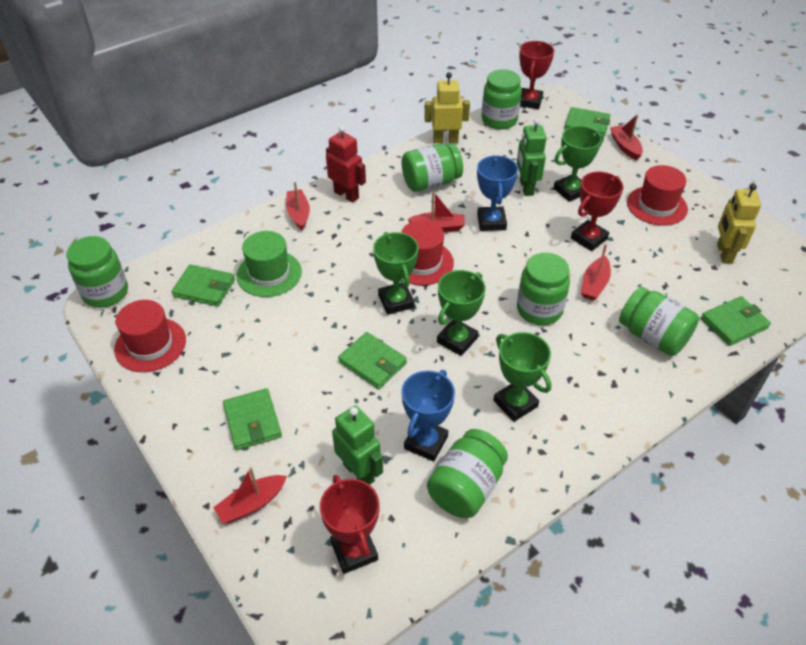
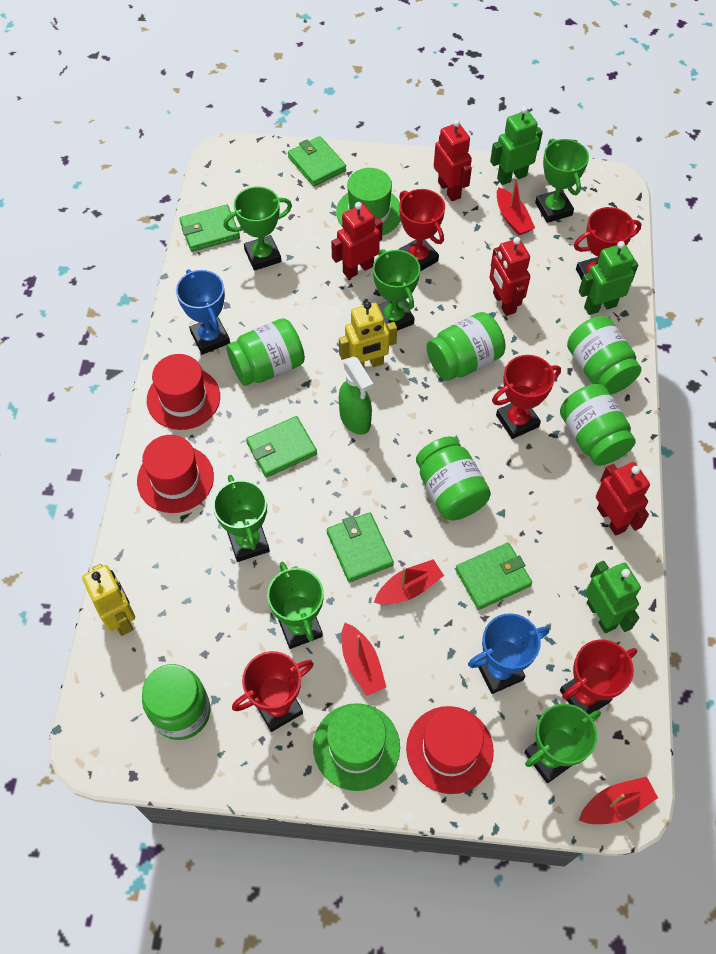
green hat: [237,231,302,297] = 1 -> [313,703,400,791] [336,168,401,236] = 2
green robot: [332,405,383,485] [517,118,546,196] = 2 -> [490,106,543,185] [579,241,638,315] [585,561,641,633] = 3
green spray bottle: none = 0 -> [339,357,373,435] = 1
green trophy: [373,232,418,315] [437,270,486,356] [493,332,551,422] [554,126,604,202] = 4 -> [213,475,270,562] [224,186,292,271] [267,562,324,649] [373,249,420,331] [524,704,601,783] [535,138,589,223] = 6
red boat: [213,467,287,524] [286,182,310,230] [407,191,465,232] [581,244,611,301] [610,114,643,160] = 5 -> [341,623,386,696] [374,559,444,604] [497,178,535,236] [579,777,658,824] = 4
red robot: [326,126,366,203] = 1 -> [331,202,383,279] [434,120,472,201] [489,237,530,316] [596,462,650,536] = 4
red trophy: [320,475,380,574] [519,41,554,109] [571,172,624,251] = 3 -> [232,651,314,732] [399,189,445,271] [492,355,561,439] [560,640,637,715] [574,207,641,280] = 5

